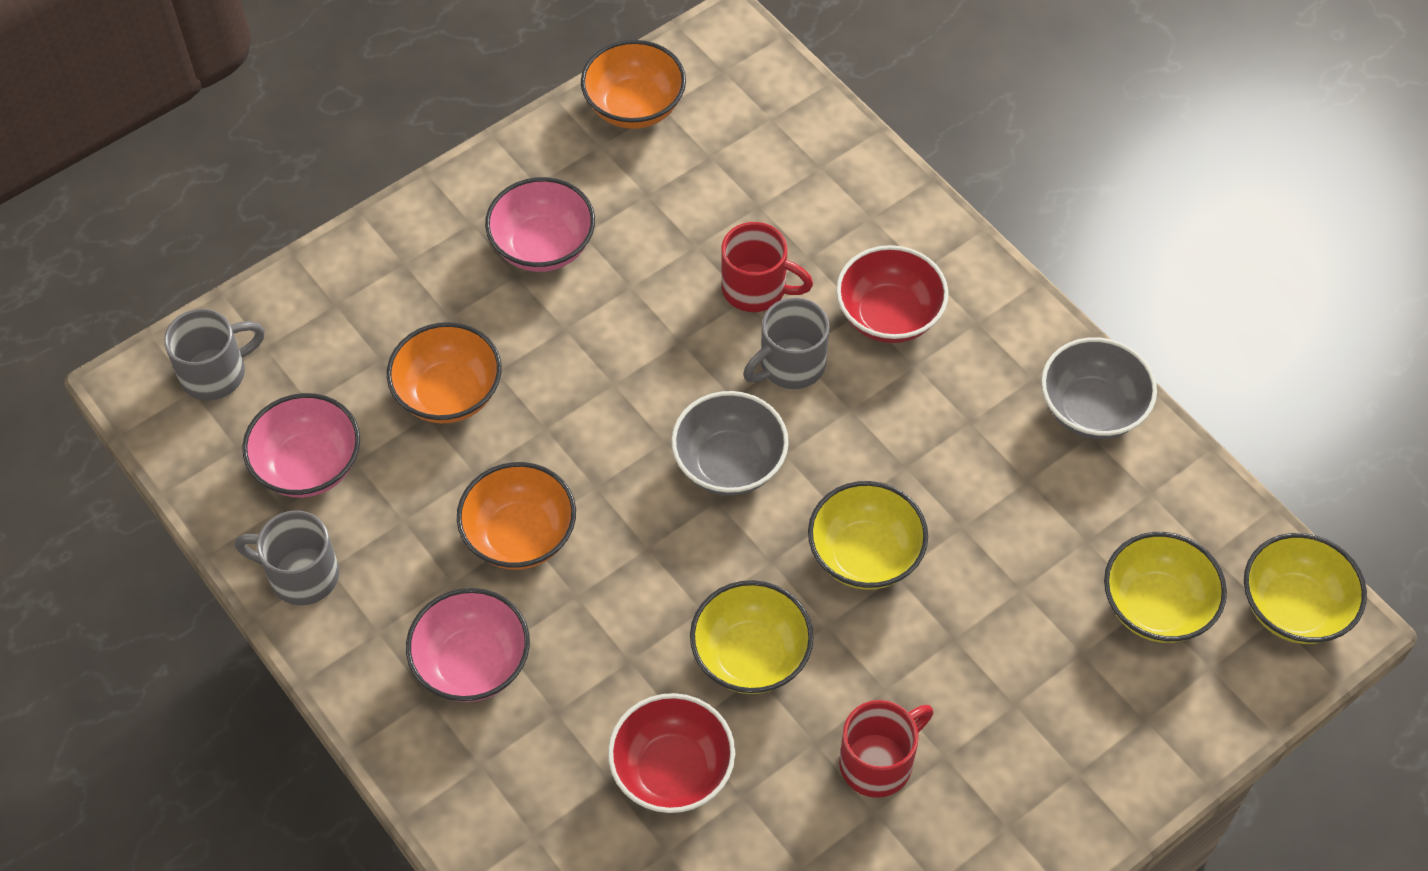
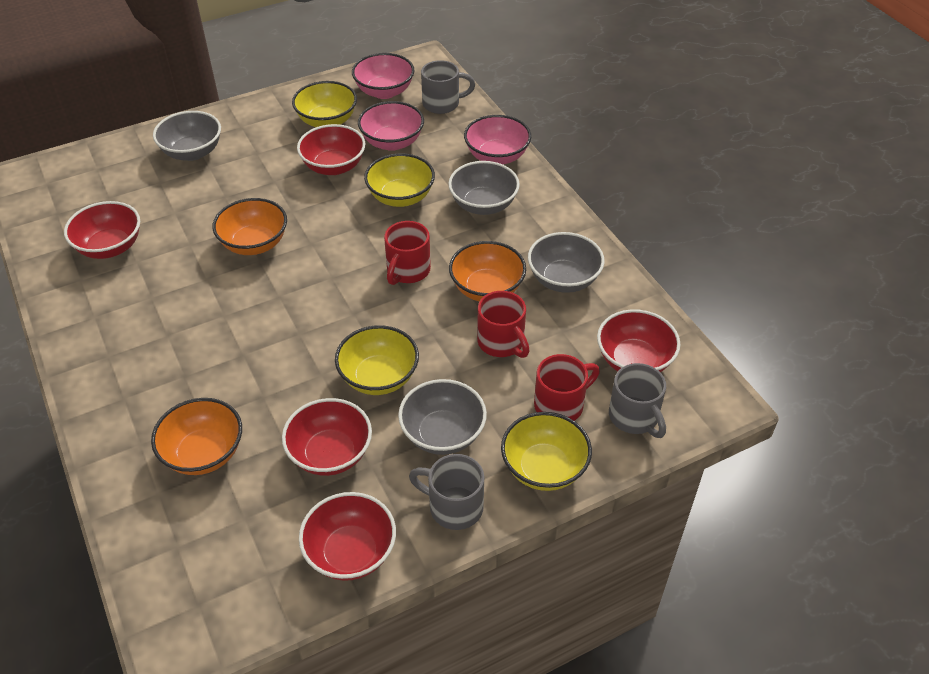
grey bowl: [671,391,789,495] [1041,337,1157,439] = 2 -> [153,111,221,161] [398,379,487,455] [448,161,520,215] [528,232,605,293] = 4
red bowl: [608,693,735,813] [836,245,949,343] = 2 -> [64,201,140,259] [282,398,372,476] [297,124,365,175] [299,492,396,581] [597,309,681,372] = 5
red mug: [721,222,813,312] [839,700,933,798] = 2 -> [384,221,431,285] [477,291,529,358] [534,354,600,421] = 3

